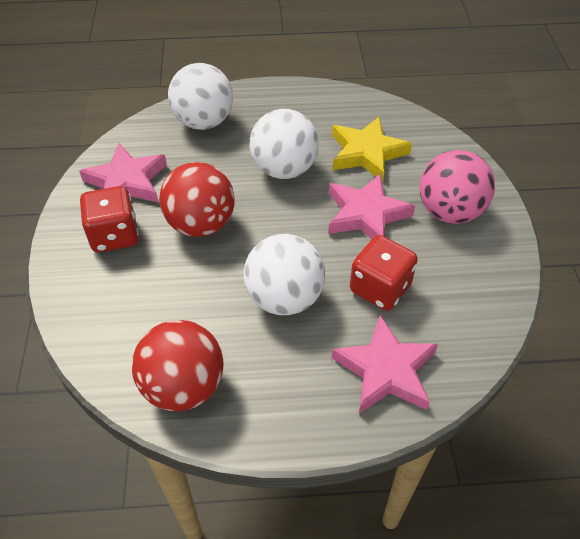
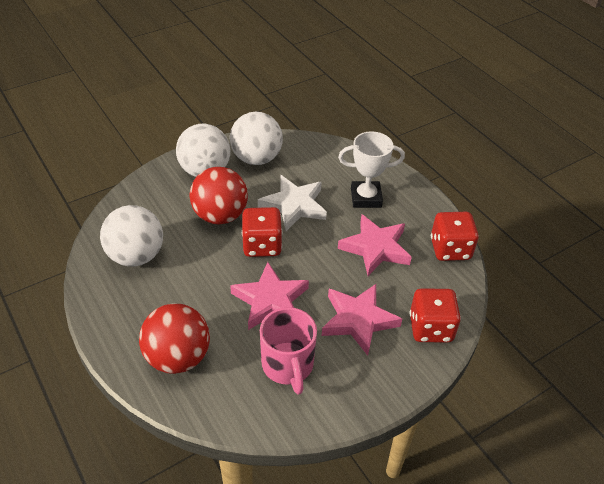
pink ball: [420,150,495,224] = 1 -> none = 0
pink mug: none = 0 -> [260,307,317,395] = 1
red dice: [80,186,139,252] [350,235,418,311] = 2 -> [242,207,282,257] [409,288,461,342] [431,212,479,261] = 3
white star: none = 0 -> [258,175,327,231] = 1
white trophy: none = 0 -> [338,131,405,208] = 1
yellow star: [332,116,412,182] = 1 -> none = 0

